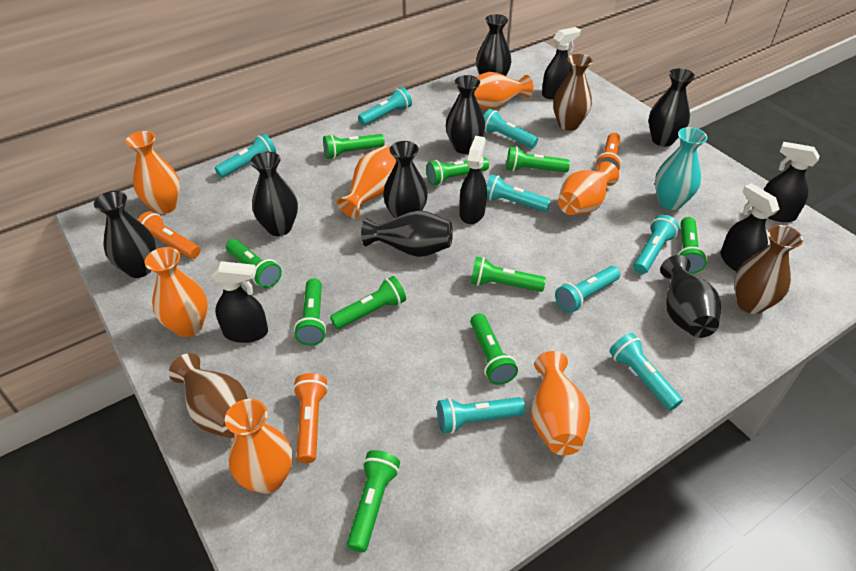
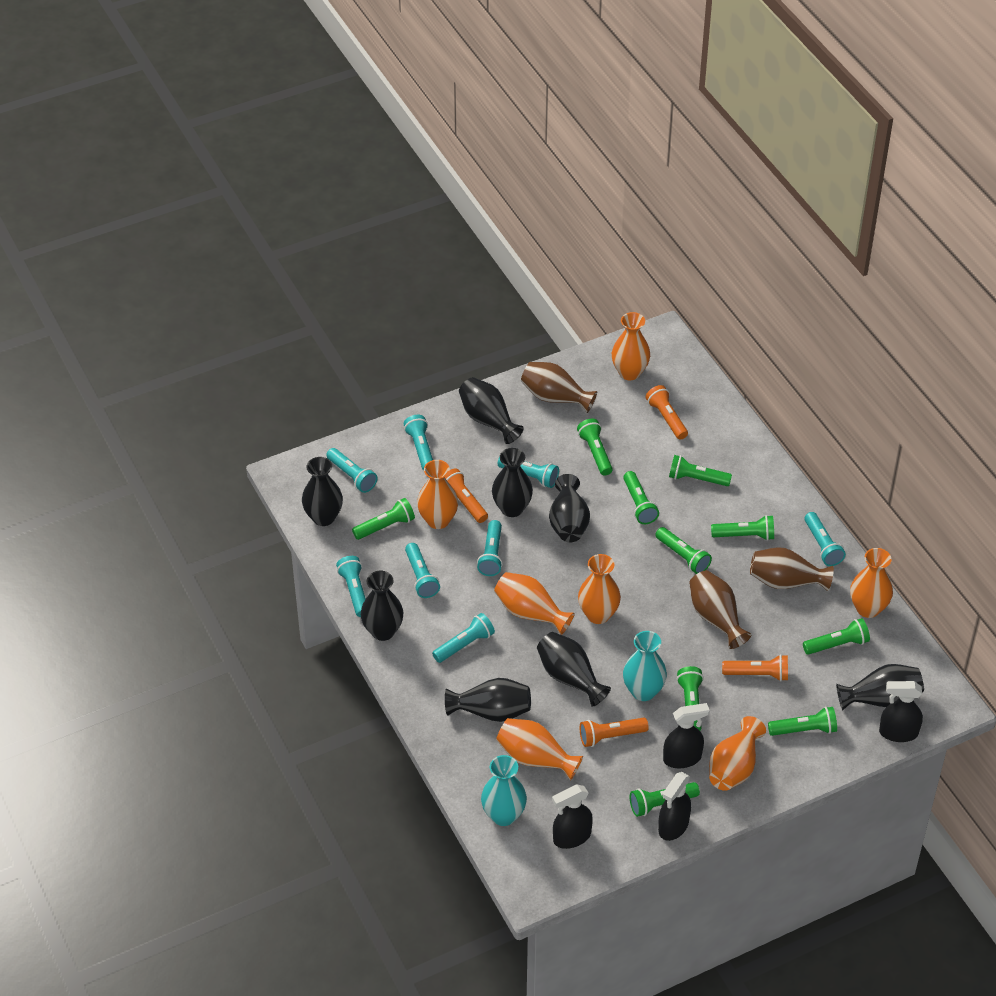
black spray bottle: [211,261,268,343] [460,136,487,224] [542,27,581,99] [720,183,780,272] [763,142,820,222] = 5 -> [552,784,593,849] [658,772,691,841] [663,703,710,768] [879,681,923,742] = 4
orange flashlight: [138,211,200,259] [293,373,328,463] [595,133,621,171] = 3 -> [445,469,488,523] [580,718,649,747] [646,385,688,440] [722,654,788,681] = 4
turquoise vase: [655,127,707,210] = 1 -> [481,755,527,826] [623,631,667,701] = 2

